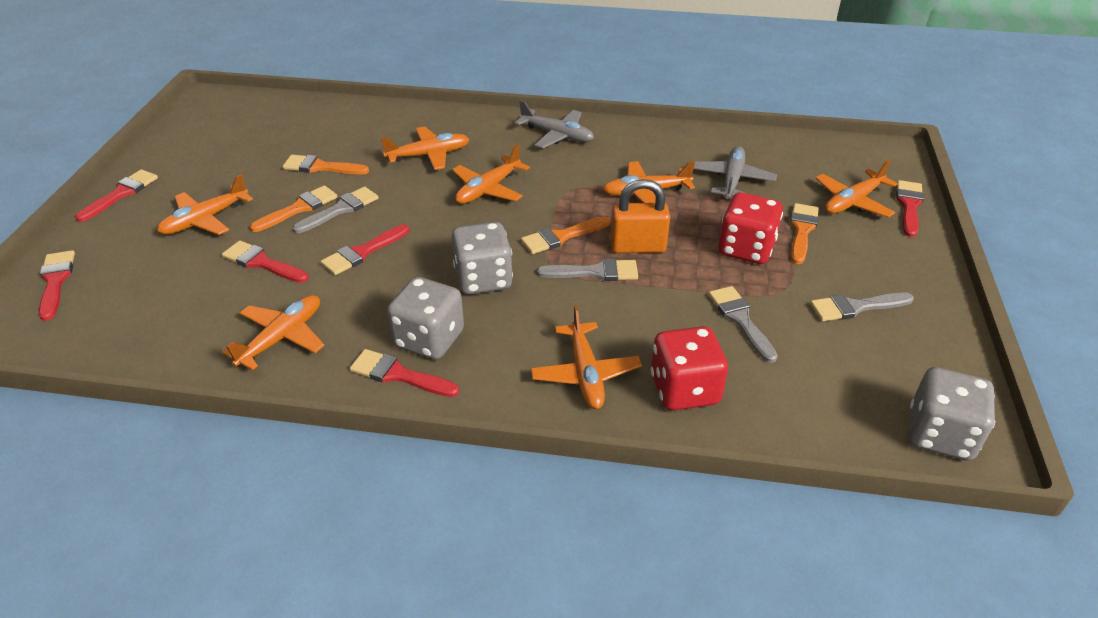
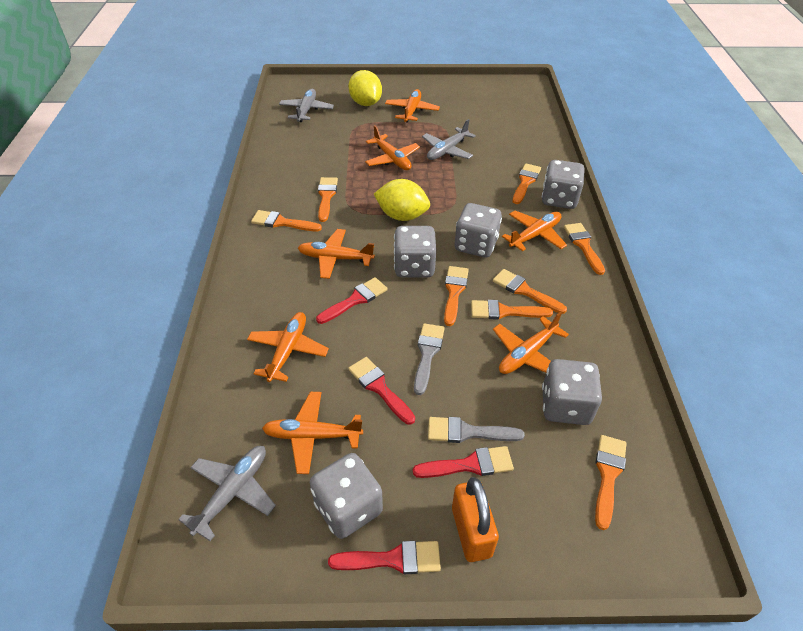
grey brush: [293,187,378,233] [537,259,638,281] [709,286,778,363] [810,292,914,321] = 4 -> [414,323,445,395] [428,417,525,443] = 2
grey dice: [387,277,464,360] [451,222,513,295] [909,367,995,461] = 3 -> [310,453,383,539] [394,226,436,277] [455,203,502,258] [542,160,585,209] [542,359,602,425] = 5
grey plane: [515,100,594,148] [694,146,777,199] = 2 -> [178,446,276,541] [279,89,334,122] [422,119,476,160] = 3
orange brush: [250,185,338,232] [283,155,369,175] [521,216,610,254] [790,203,819,264] = 4 -> [251,210,322,231] [318,177,338,222] [444,266,469,326] [471,300,553,320] [493,269,567,314] [513,163,541,204] [564,223,605,275] [595,435,627,530] = 8
red brush: [39,250,75,321] [75,169,158,222] [222,240,308,283] [321,224,409,275] [350,349,459,397] [896,180,924,237] = 6 -> [316,277,388,324] [328,541,441,574] [348,357,415,425] [413,446,514,478] = 4
red dice: [651,326,728,411] [718,192,783,264] = 2 -> none = 0
yellow lemon: none = 0 -> [348,70,382,106] [374,179,430,221] = 2

